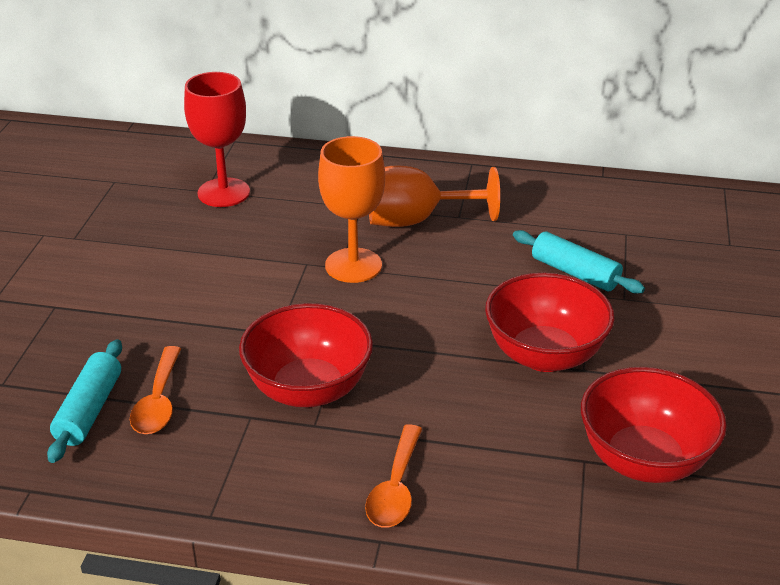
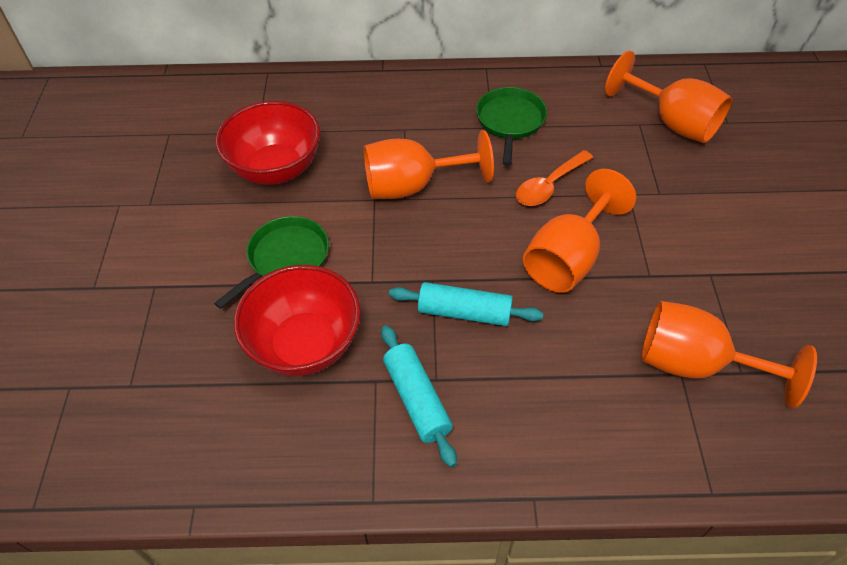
green pan: none = 0 -> [214,216,329,309] [476,87,547,166] = 2
orange goblet: [318,136,385,283] [369,165,500,227] = 2 -> [364,130,494,199] [523,169,636,293] [605,51,732,143] [641,301,817,408] = 4
orange spoon: [130,346,181,434] [365,424,422,528] = 2 -> [516,150,593,206] = 1
red bowl: [239,303,373,407] [485,273,615,372] [581,367,727,483] = 3 -> [216,101,320,185] [234,265,361,376] = 2
red goblet: [184,72,250,207] = 1 -> none = 0

